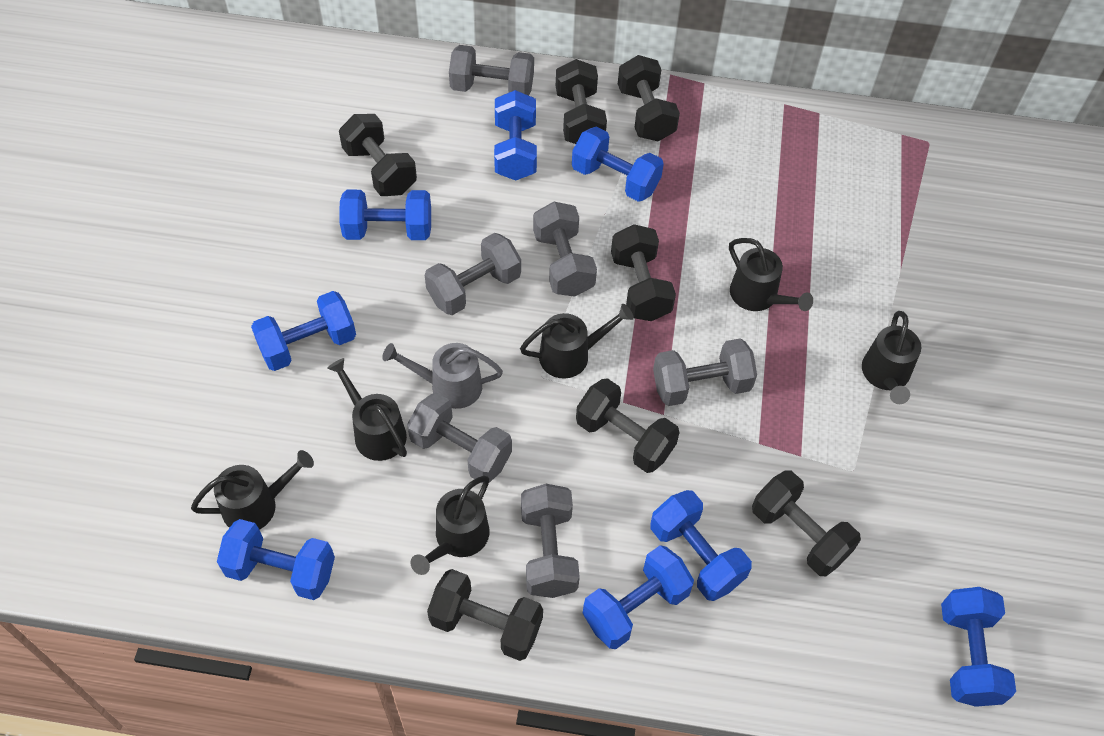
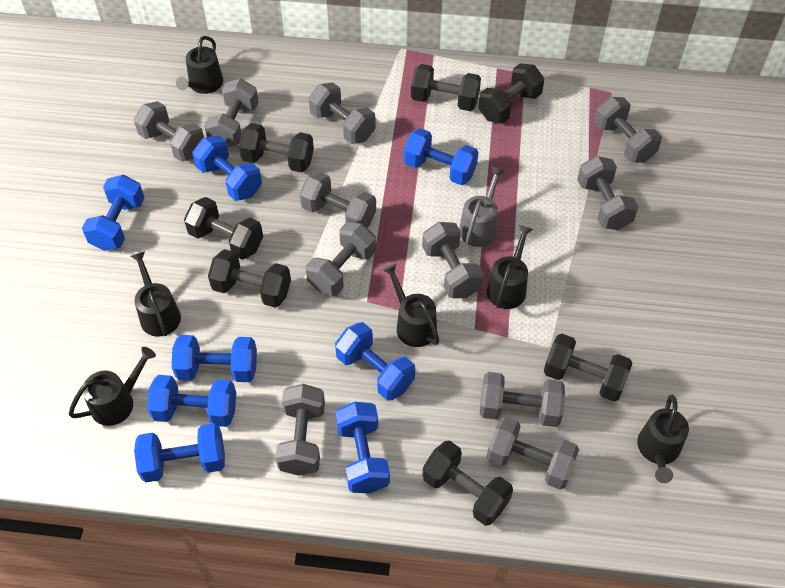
grey dumbbell: [407,393,512,484] [425,233,521,315] [449,45,534,96] [521,484,580,598] [533,202,597,297] [653,338,757,406] = 6 -> [134,101,204,162] [204,79,259,147] [275,384,325,476] [299,172,376,227] [306,222,376,296] [309,82,376,144] [422,222,484,298] [480,372,565,427] [487,417,579,490] [577,156,639,230] [594,97,662,163] = 11

